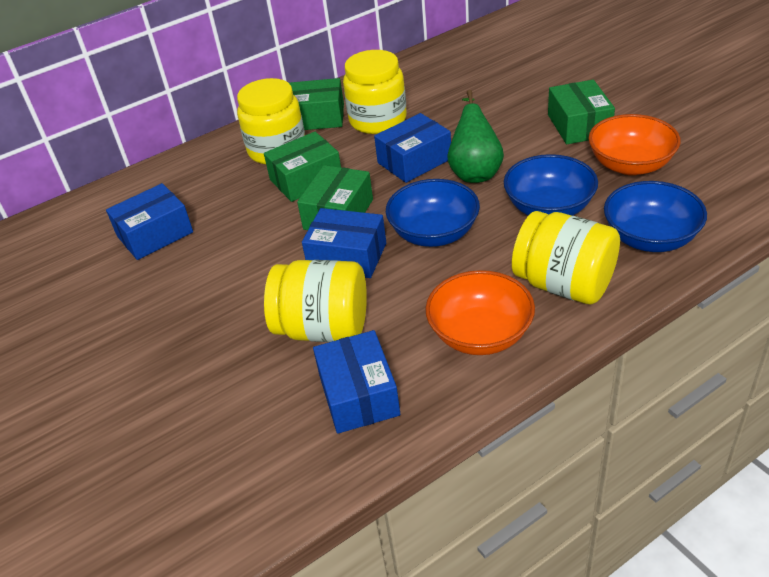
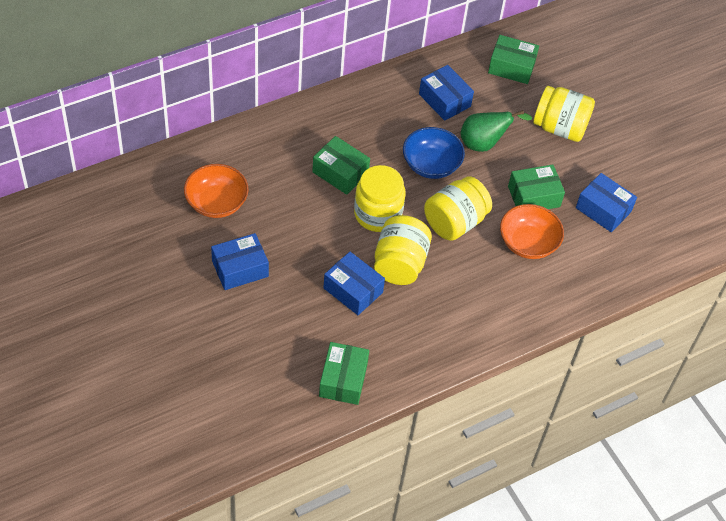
blue bowl: [386,179,480,247] [504,154,598,216] [604,181,707,252] = 3 -> [403,127,465,179] = 1

